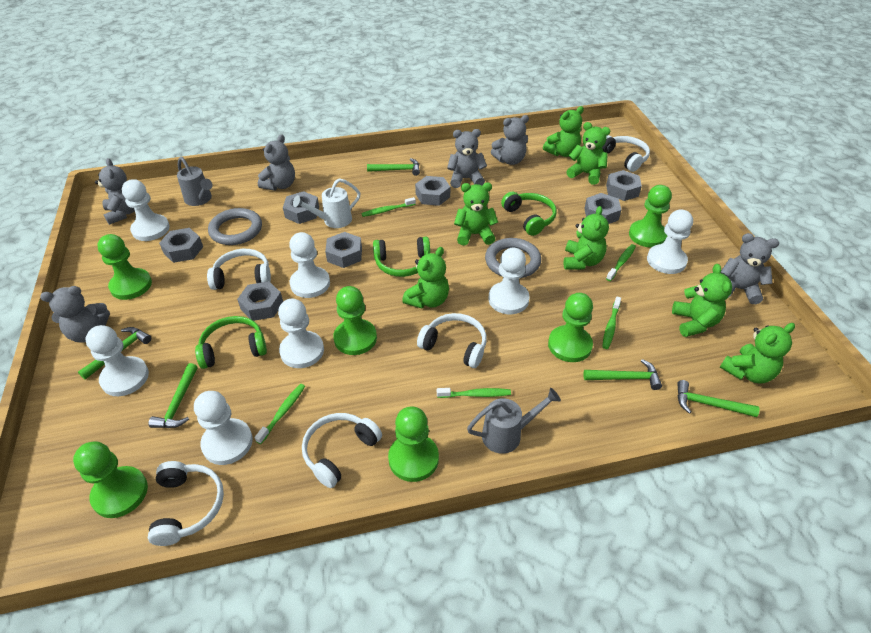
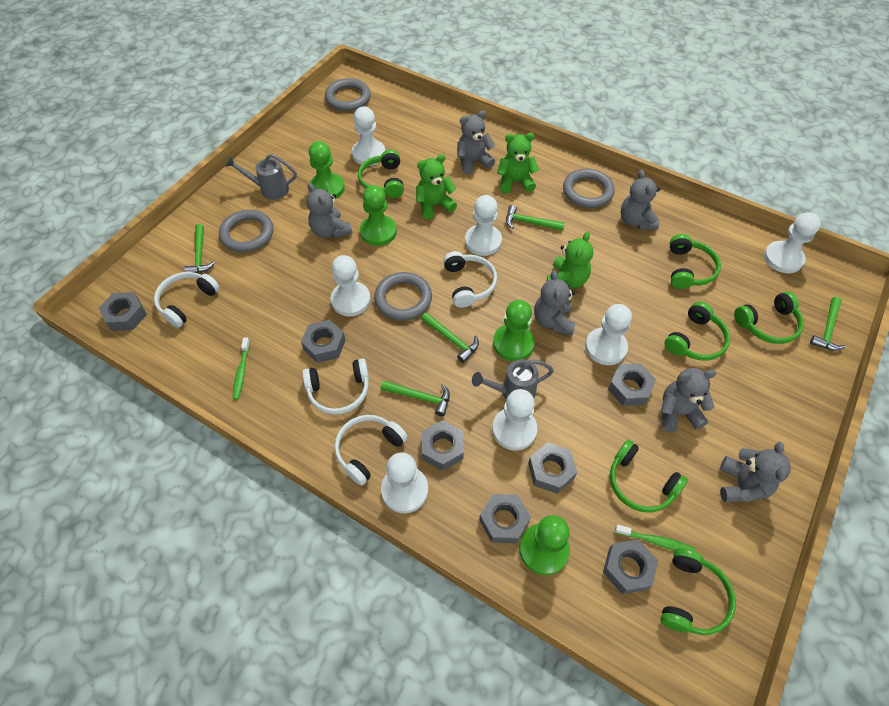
green headphones: [195,316,267,369] [373,237,430,277] [501,192,557,236] = 3 -> [358,149,404,198] [610,440,688,513] [660,548,736,635] [665,302,730,361] [670,234,721,289] [734,292,804,344] = 6
green pawn: [73,441,148,518] [97,234,152,300] [333,286,377,355] [388,406,439,482] [548,293,593,362] [629,185,672,247] = 6 -> [309,141,345,199] [360,185,397,246] [493,300,535,361] [519,515,570,575] = 4
green teddy bear: [402,247,449,308] [454,182,498,246] [543,106,584,157] [564,206,609,270] [566,122,610,185] [672,264,732,337] [720,323,795,384] = 7 -> [416,154,457,220] [497,133,539,194] [546,231,593,288] = 3
green toothbrush: [254,384,305,444] [361,197,416,217] [437,388,511,398] [602,297,621,349] [606,244,636,281] = 5 -> [233,338,250,400] [615,525,695,551] = 2
grey ring: [208,208,262,245] [485,238,541,278] = 2 -> [219,210,273,252] [325,78,371,111] [374,272,432,320] [563,169,615,208] = 4
white headphones: [148,461,224,546] [207,249,271,290] [302,413,382,488] [417,313,487,368] [602,135,650,172] = 5 -> [154,272,220,328] [302,358,369,414] [334,415,408,486] [443,251,497,308] = 4
white watering can: [293,178,360,228] = 1 -> none = 0

